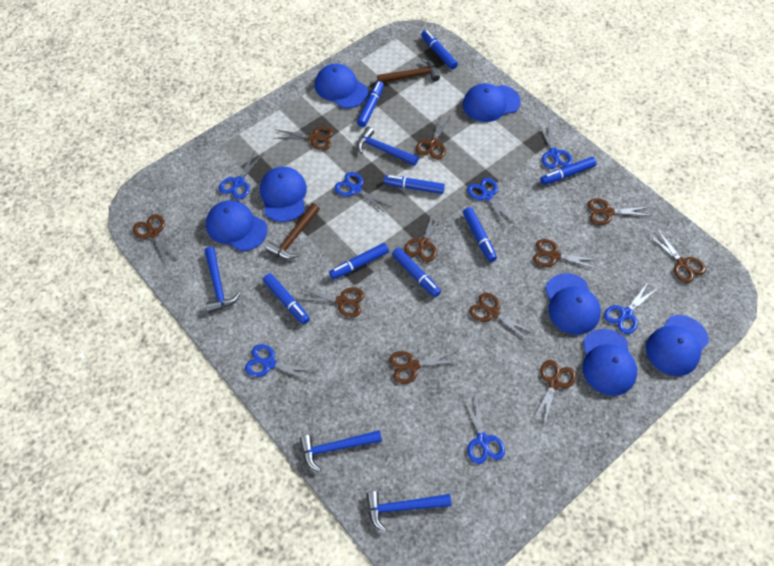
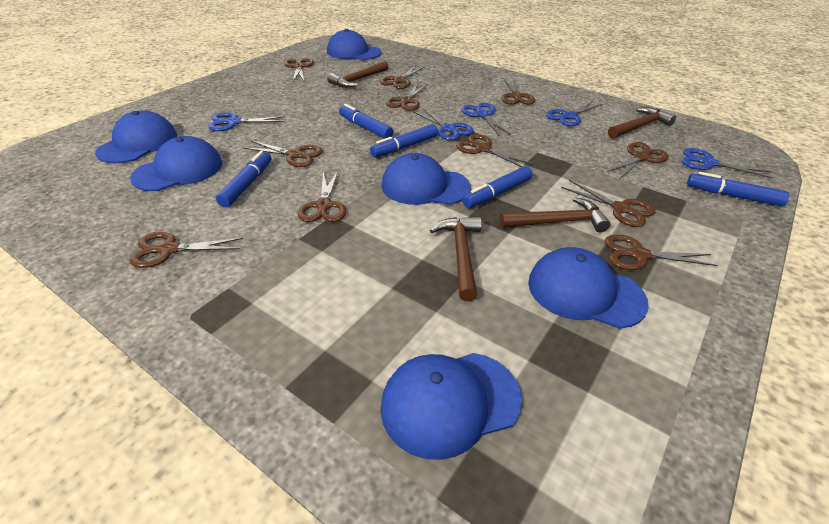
blue cap: [206,200,267,251] [260,167,307,222] [315,63,368,108] [463,83,521,122] [545,273,601,335] [582,329,637,396] [646,315,709,376] = 7 -> [95,110,177,163] [130,136,222,191] [327,29,382,60] [380,353,522,460] [381,153,471,205] [528,247,649,329] = 6
blue hammer: [205,247,241,313] [300,430,382,472] [357,127,419,166] [366,491,452,532] = 4 -> none = 0
blue marker: [263,273,310,324] [329,243,389,279] [357,81,384,127] [384,175,445,194] [392,247,441,297] [421,30,458,70] [463,207,497,262] [540,157,597,185] = 8 -> [216,151,271,207] [339,104,393,139] [370,124,438,157] [462,166,533,208] [687,172,789,206] = 5
blue scissors: [219,150,264,199] [245,344,315,382] [334,172,393,213] [463,394,505,464] [467,178,515,228] [538,122,572,169] [604,282,658,334] = 7 -> [208,112,285,131] [414,108,474,140] [461,103,511,136] [546,101,603,127] [682,148,773,178] = 5
brown hammer: [266,203,320,259] [377,58,440,83] = 2 -> [327,61,389,88] [430,217,482,301] [500,197,611,232] [608,107,676,139] = 4

